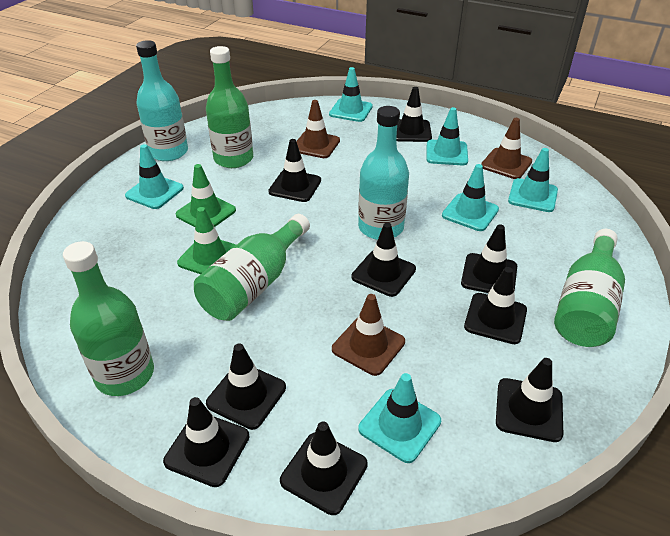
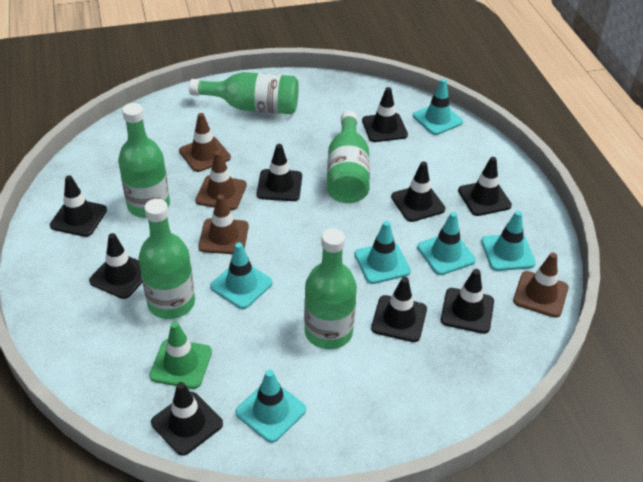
brown traffic cone: [296,100,340,158] [332,294,405,376] [481,118,532,179] = 3 -> [179,113,231,172] [195,151,247,210] [198,194,249,254] [513,253,569,318] = 4
green bottle: [63,241,154,396] [194,214,310,321] [206,46,253,168] [554,229,625,347] = 4 -> [118,103,170,218] [139,199,195,319] [189,72,299,114] [304,228,357,349] [327,111,370,203] = 5
green traffic cone: [175,164,236,227] [177,207,236,274] = 2 -> [149,322,212,389] = 1
turquoise bottle: [136,40,188,161] [358,106,409,240] = 2 -> none = 0

